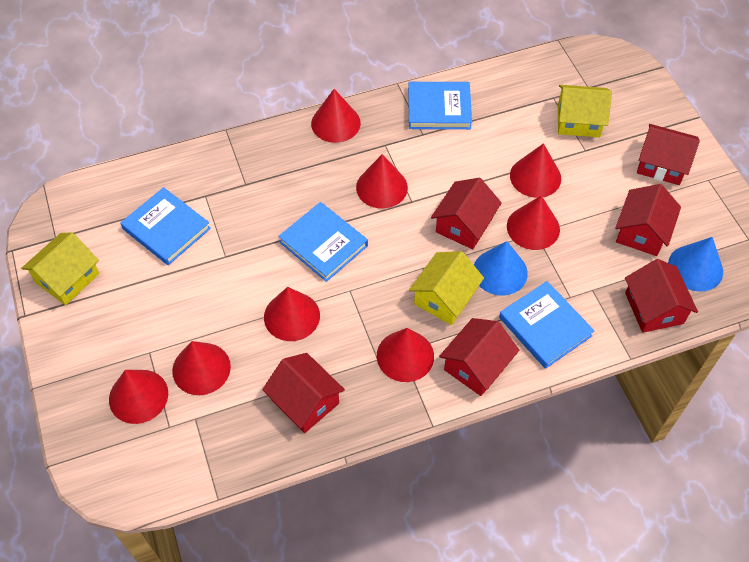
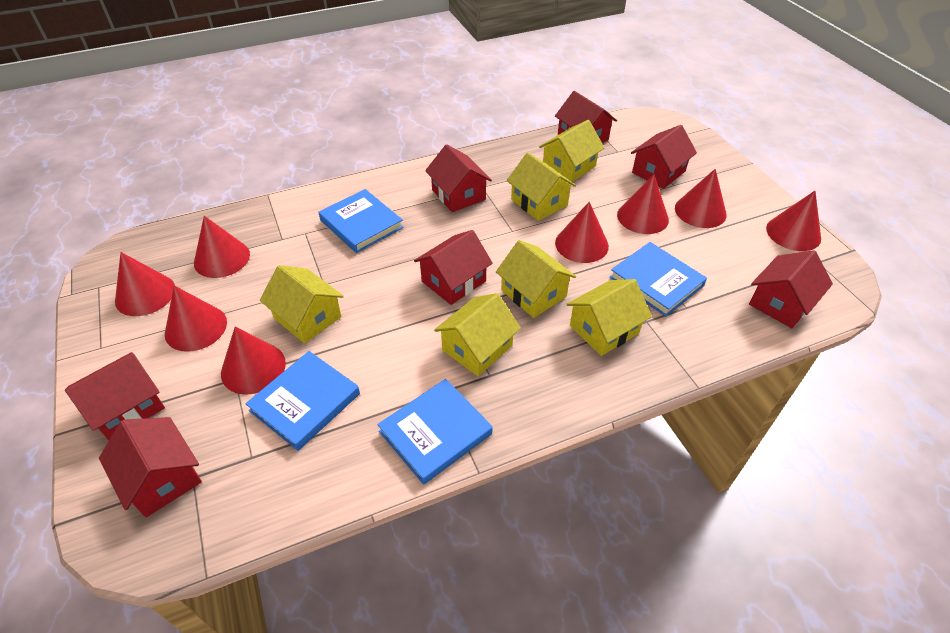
blue cone: [474,241,528,296] [668,237,723,292] = 2 -> none = 0
red house: [262,353,345,433] [431,178,502,249] [439,318,519,396] [615,184,681,256] [625,259,698,333] [637,124,700,185] = 6 -> [65,352,165,440] [99,417,202,517] [414,230,493,305] [425,144,492,212] [555,91,617,143] [631,125,697,189] [749,250,833,328] = 7
yellow house: [21,232,99,305] [409,251,484,325] [558,85,612,137] = 3 -> [260,265,344,344] [434,293,521,376] [496,240,576,318] [507,153,576,221] [539,120,604,182] [567,279,652,356] = 6

